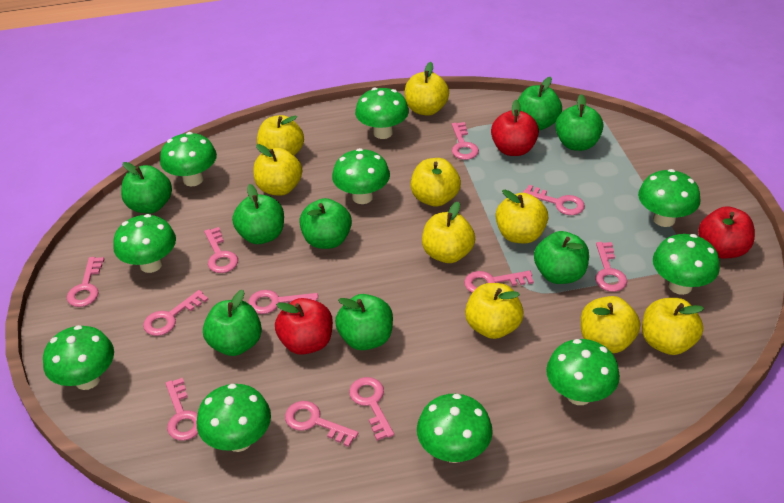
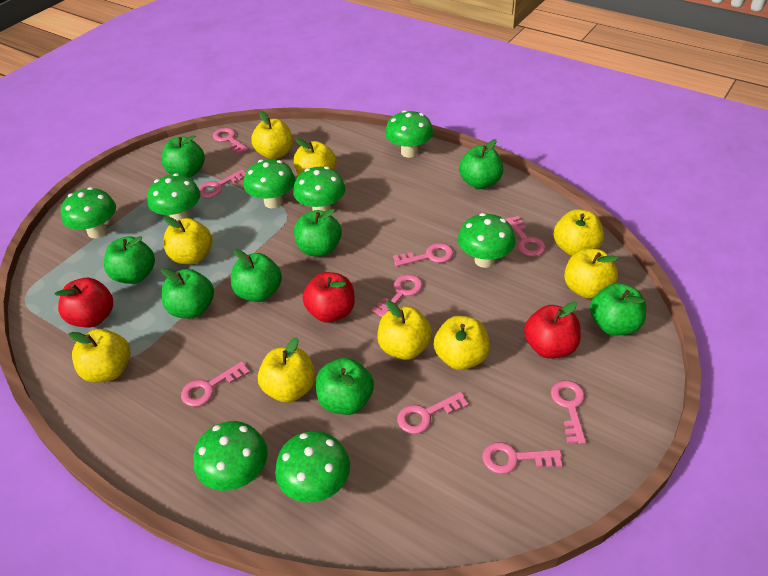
green mushroom: [43,325,114,390] [113,214,176,273] [160,132,217,186] [197,384,271,452] [332,148,390,204] [355,88,409,139] [417,394,493,463] [546,339,620,405] [638,169,700,227] [653,234,720,295] = 10 -> [61,187,116,239] [147,173,201,221] [193,421,268,491] [244,159,295,208] [275,431,350,502] [293,166,346,212] [385,110,433,158] [458,213,516,268] = 8
pink key: [67,257,104,307] [143,290,209,336] [165,378,198,441] [204,227,238,273] [248,290,318,314] [285,401,358,447] [349,377,394,441] [452,122,479,160] [464,271,534,293] [523,185,585,215] [595,242,627,292] = 11 -> [181,361,250,407] [199,169,246,198] [213,128,249,154] [372,274,423,317] [393,243,454,267] [397,392,469,434] [482,442,562,474] [506,216,546,256] [551,380,586,444] = 9

